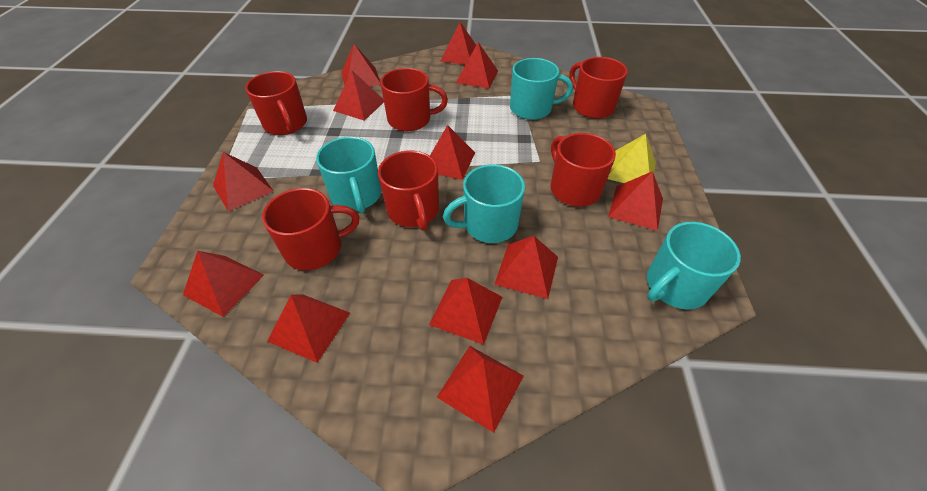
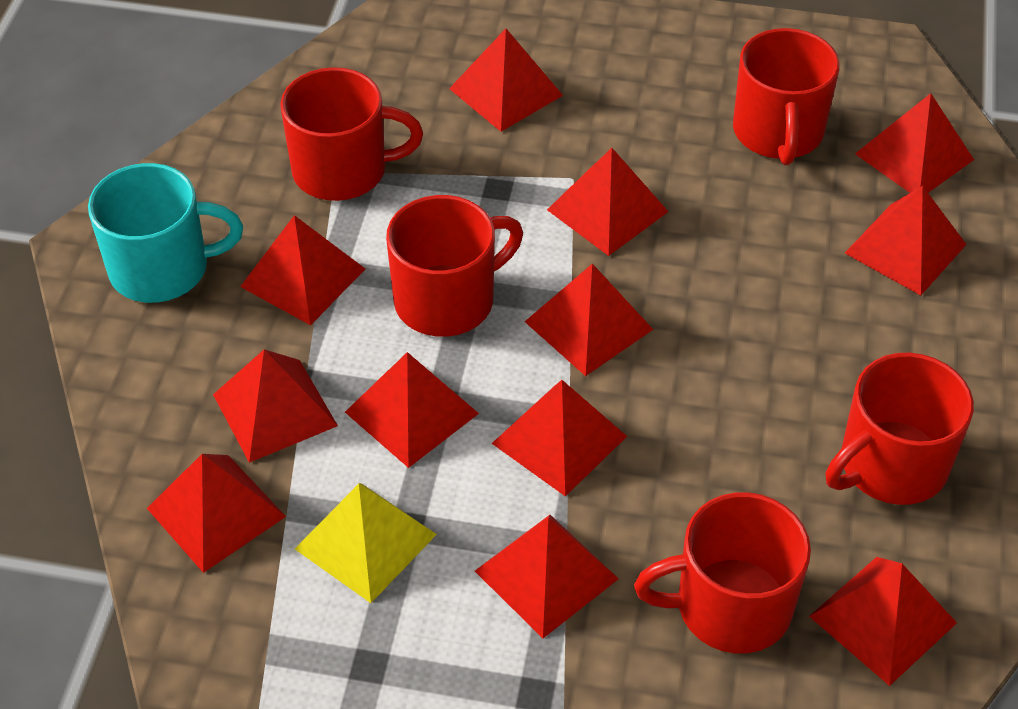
red mug: [245,71,307,135] [262,188,359,270] [378,151,439,230] [380,68,448,131] [551,133,616,207] [569,57,628,119] = 6 -> [280,67,423,201] [386,195,523,337] [634,492,811,654] [733,28,840,165] [825,353,974,505] = 5
turquoise mug: [316,137,381,213] [443,164,525,243] [510,58,573,120] [647,222,741,309] = 4 -> [88,163,243,303] = 1

